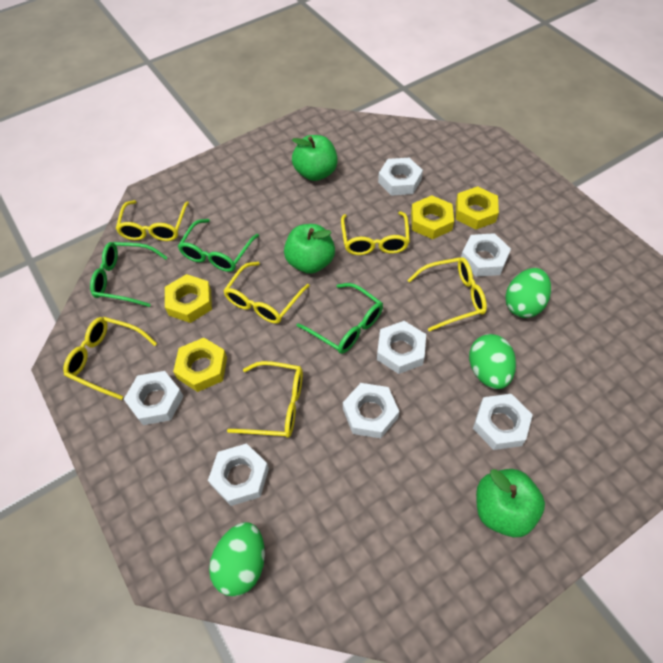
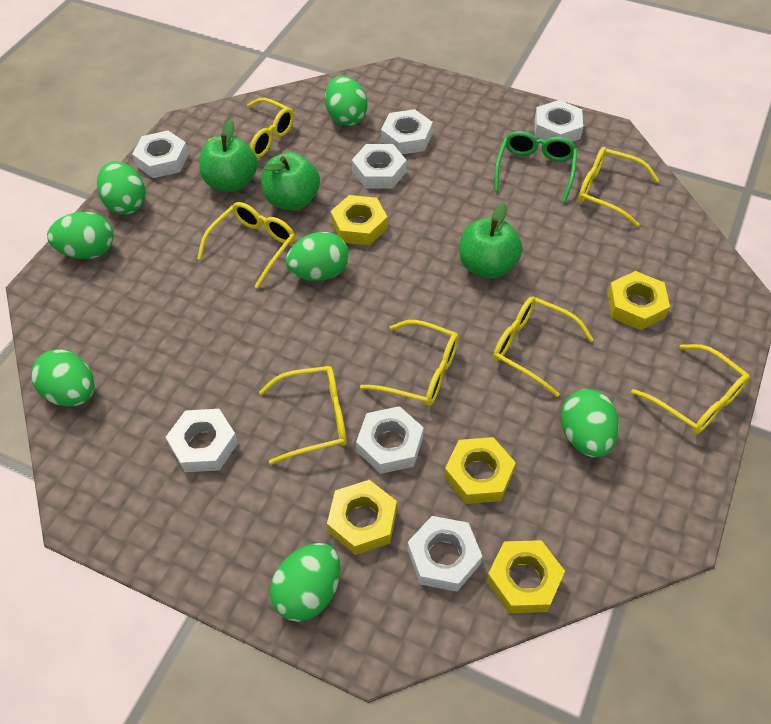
green egg: [209,522,265,597] [469,334,516,389] [505,268,551,318] = 3 -> [31,350,94,407] [47,212,113,259] [97,161,145,215] [270,543,340,622] [286,232,349,281] [325,76,367,126] [561,389,619,458] = 7
green glasses: [90,242,168,307] [178,219,259,272] [297,283,383,354] = 3 -> [494,131,577,203] = 1
yellow glasses: [63,317,157,400] [116,200,189,241] [223,262,310,324] [227,361,303,438] [341,211,410,255] [407,257,487,332] = 6 -> [197,202,295,289] [208,98,294,158] [259,366,347,465] [360,320,459,406] [493,296,594,397] [578,147,660,227] [631,344,750,434] = 7
yellow nut: [165,274,212,323] [173,338,227,392] [411,195,454,239] [456,186,499,230] = 4 -> [327,480,397,555] [331,195,388,245] [444,437,516,504] [486,540,565,613] [607,271,670,330] = 5

